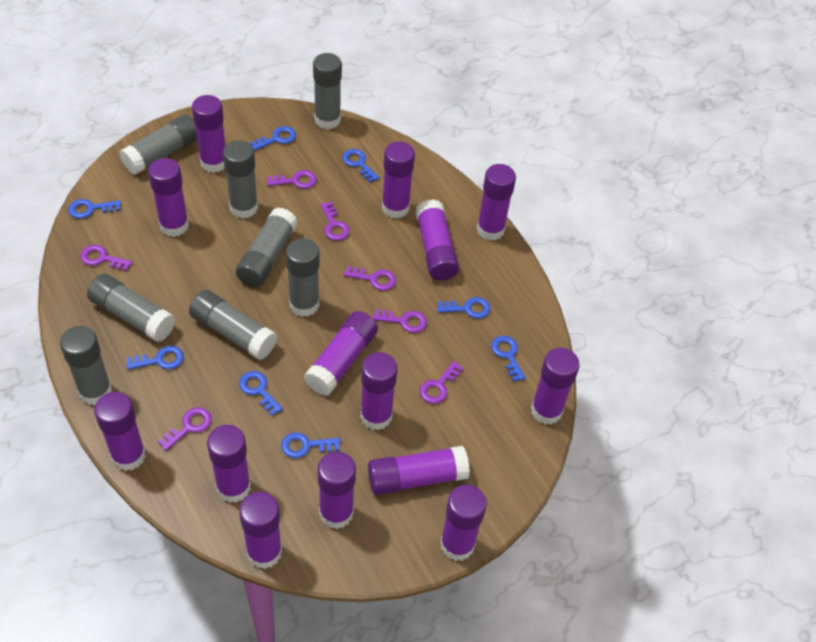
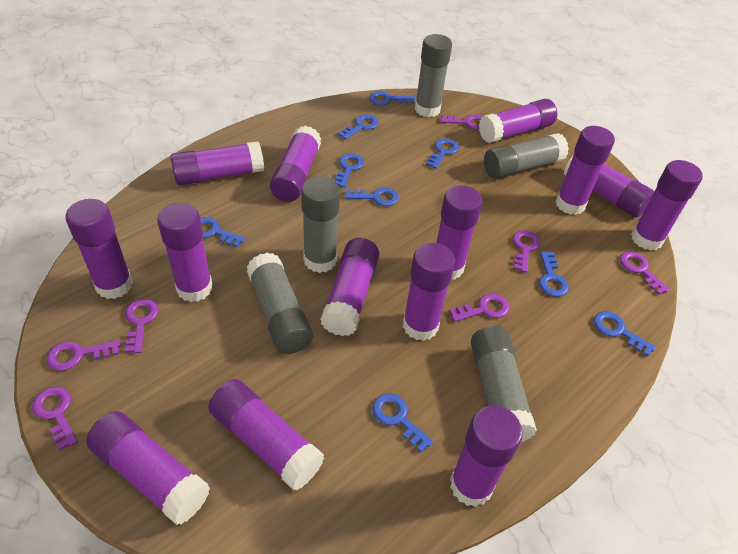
blue key: [68,199,121,219] [126,346,184,370] [239,371,283,416] [250,126,296,151] [281,432,341,458] [342,149,379,183] [437,297,490,319] [491,336,526,382] = 8 -> [200,217,245,247] [334,153,364,188] [338,114,379,140] [345,187,399,206] [369,91,415,105] [372,393,434,452] [426,138,459,169] [539,251,569,297] [594,311,656,356] = 9
grey glue stick: [60,326,112,405] [87,274,176,342] [120,114,198,175] [189,290,277,360] [223,140,258,219] [236,207,298,287] [286,238,320,317] [313,53,342,129] = 8 -> [247,253,313,354] [301,177,340,273] [415,34,452,117] [471,326,537,442] [484,133,569,179] = 5

